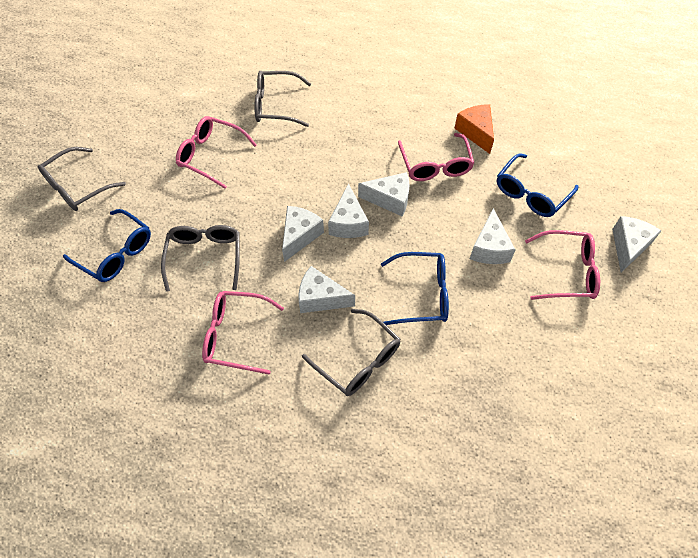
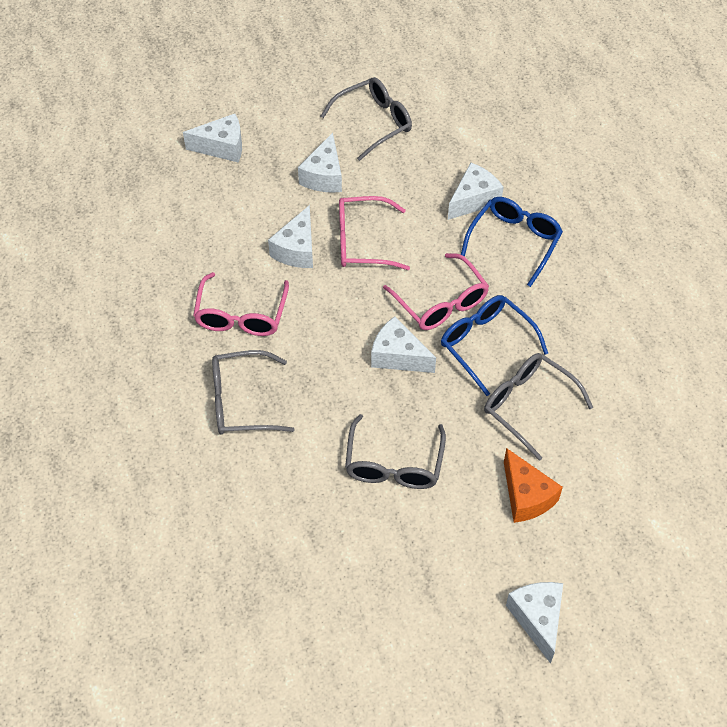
blue glasses: [63,209,151,282] [381,252,449,325] [497,153,579,217] = 3 -> [441,295,548,396] [461,197,563,287] = 2
pink glasses: [176,116,257,189] [202,291,284,374] [398,133,474,181] [525,230,600,300] = 4 -> [193,272,289,336] [339,196,410,270] [383,253,489,330] = 3

